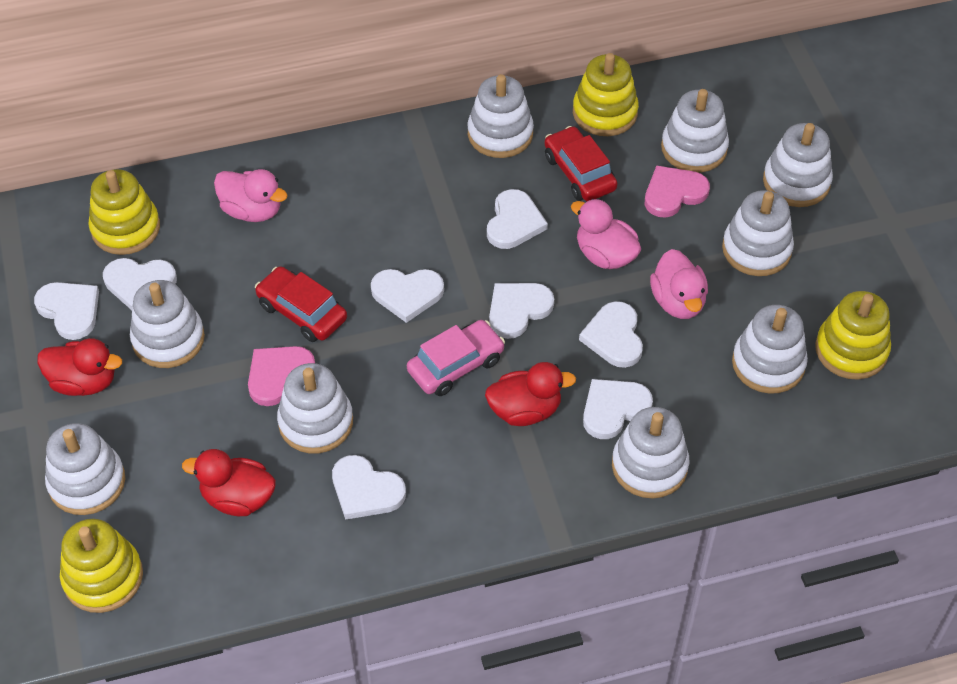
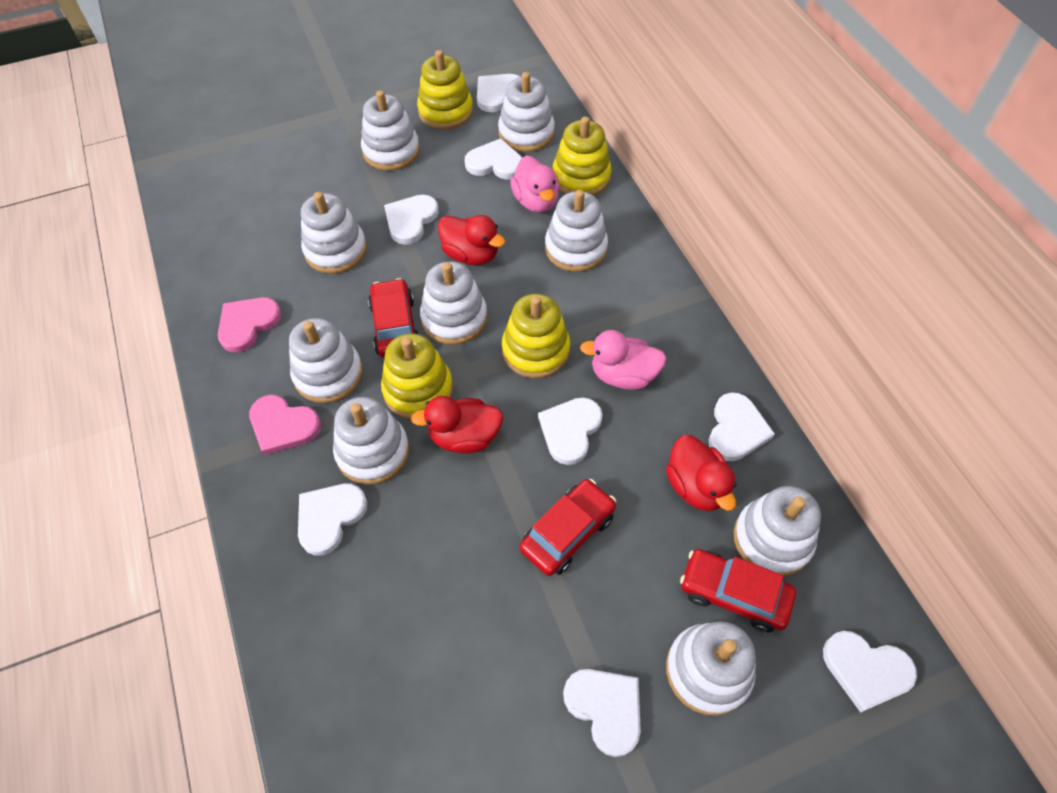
pink car: [407,320,505,396] = 1 -> none = 0
pink duck: [214,169,288,222] [571,199,641,269] [650,249,708,319] = 3 -> [510,155,560,213] [580,330,667,390] = 2
red car: [255,266,347,342] [544,126,617,201] = 2 -> [368,278,418,358] [519,479,616,576] [680,549,796,632] = 3

